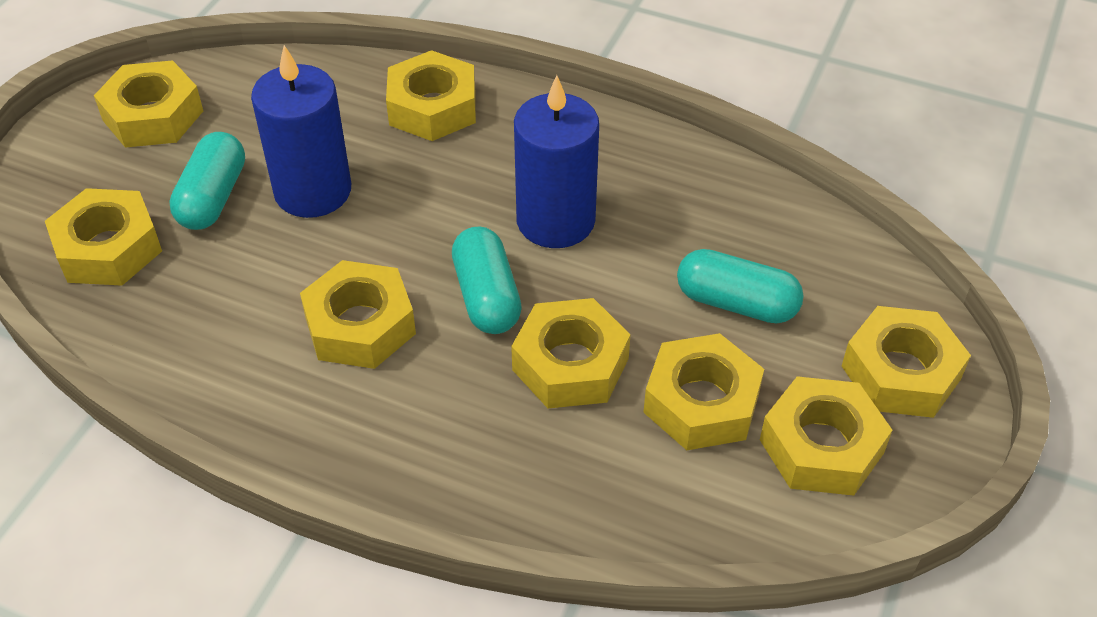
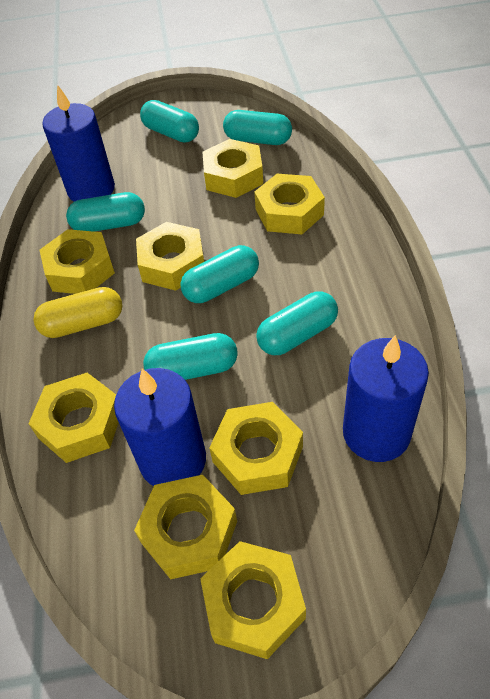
blue candle: [251,45,351,218] [514,75,599,248] = 2 -> [42,84,115,202] [114,368,206,486] [343,335,429,462] = 3
turquoise capsule: [169,132,245,230] [452,227,522,334] [677,249,804,323] = 3 -> [66,192,145,232] [140,100,199,143] [143,333,238,380] [180,245,259,303] [223,110,292,145] [256,291,338,355] = 6
yellow capsule: none = 0 -> [33,287,122,338] = 1

